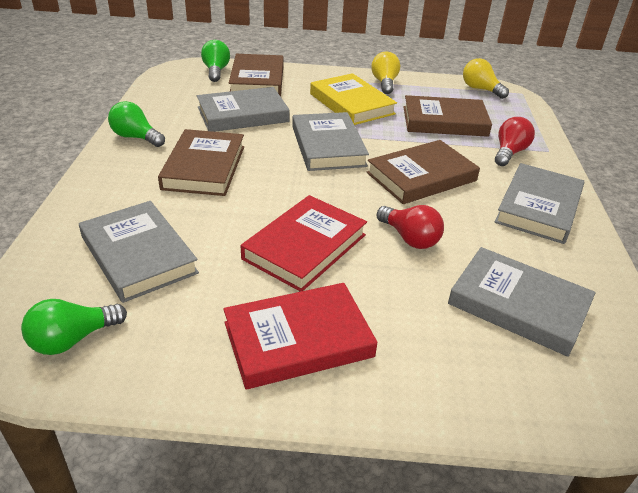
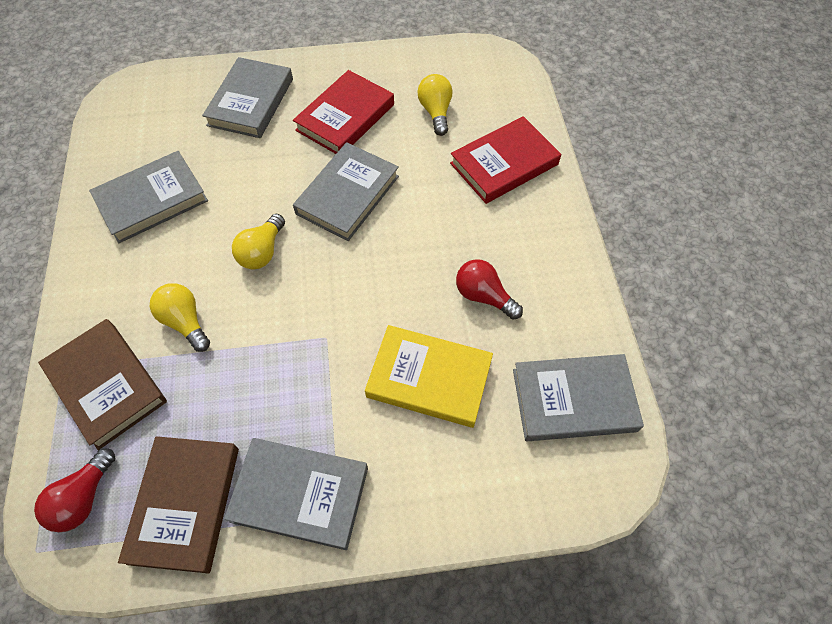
brown book: [158,129,244,196] [229,54,284,96] [366,140,480,204] [404,95,492,137] = 4 -> [38,319,167,450] [118,436,239,574] = 2
green light bulb: [21,299,127,355] [108,101,165,147] [201,40,230,82] = 3 -> none = 0
yellow light bulb: [372,52,400,94] [463,58,509,99] = 2 -> [150,283,210,352] [232,214,285,269] [417,74,452,136] = 3

